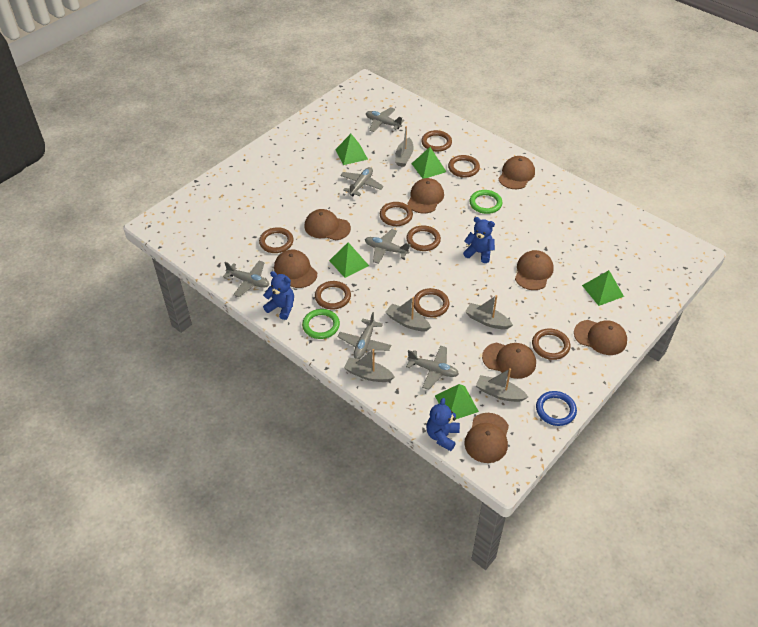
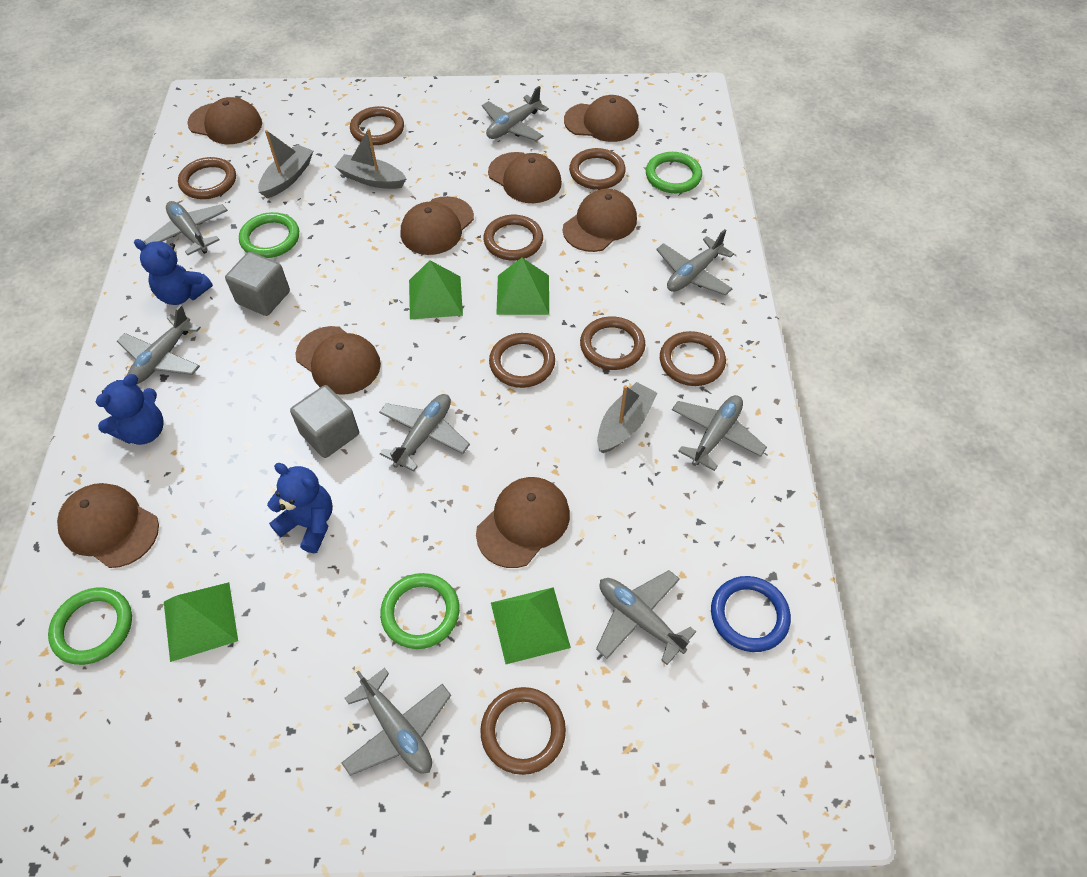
green pyramid: [329,242,369,278] [335,134,368,165] [411,147,446,179] [435,384,479,419] [582,270,624,306] = 5 -> [164,582,238,662] [409,260,463,320] [491,587,571,664] [496,257,549,315] = 4
green ring: [302,309,340,339] [469,190,503,214] = 2 -> [48,588,132,665] [239,212,299,258] [380,573,460,649] [646,152,702,193] = 4
grey boat: [344,349,395,382] [385,297,431,331] [395,126,414,167] [465,295,513,330] [476,368,528,402] = 5 -> [258,130,313,198] [335,128,406,189] [597,382,658,453] = 3
grey cube: none = 0 -> [225,252,290,316] [290,385,359,458] = 2
grey plane: [223,261,269,297] [338,312,391,359] [340,167,384,196] [365,229,411,264] [366,107,404,132] [406,346,459,390] = 6 -> [117,305,201,384] [144,201,228,255] [341,668,451,776] [379,394,470,471] [482,86,549,141] [596,570,696,665] [656,229,734,295] [672,395,767,471] = 8

